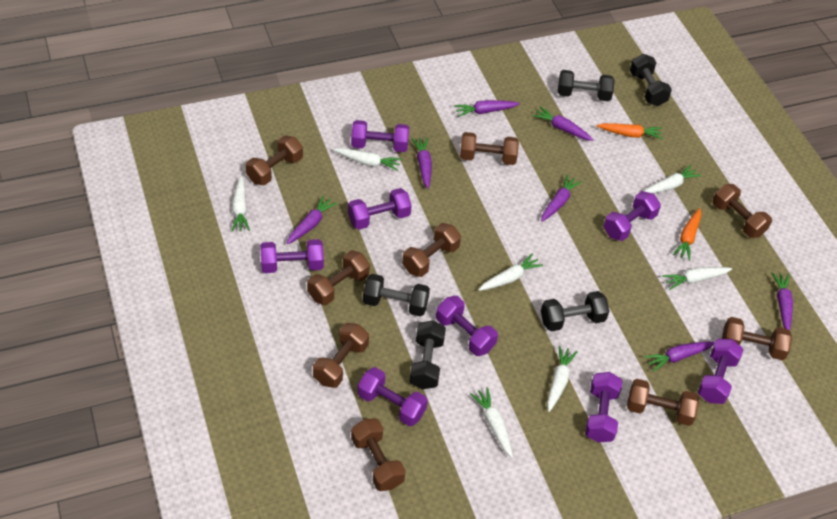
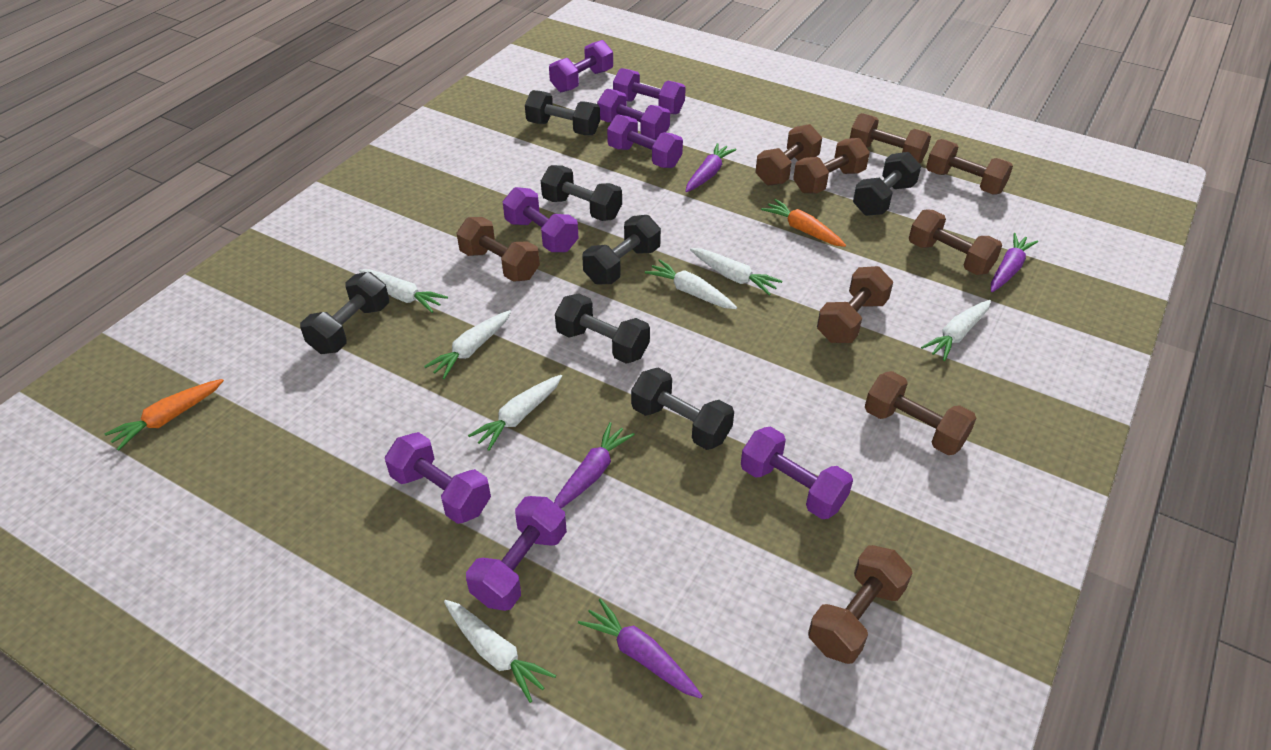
black dumbbell: [363,274,430,317] [409,320,446,389] [541,291,609,331] [558,70,615,101] [630,54,672,106] = 5 -> [300,272,389,354] [525,90,600,135] [541,165,622,221] [555,293,650,364] [582,215,661,284] [631,368,734,450] [853,152,921,216] = 7
purple carrot: [286,195,337,244] [412,137,432,189] [454,100,519,117] [532,107,594,141] [541,174,582,222] [644,342,715,372] [772,272,793,331] = 7 -> [554,422,635,508] [578,598,702,699] [685,143,737,192] [991,233,1038,292] = 4

